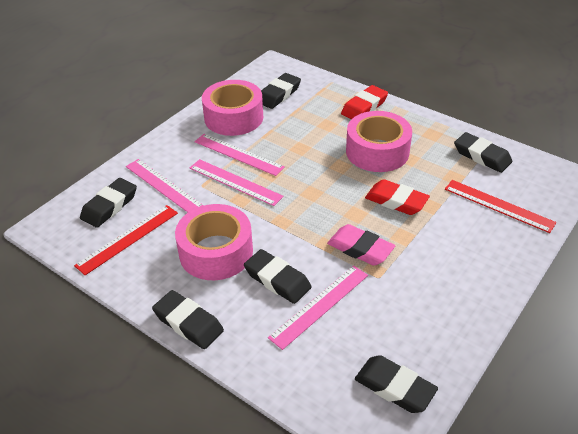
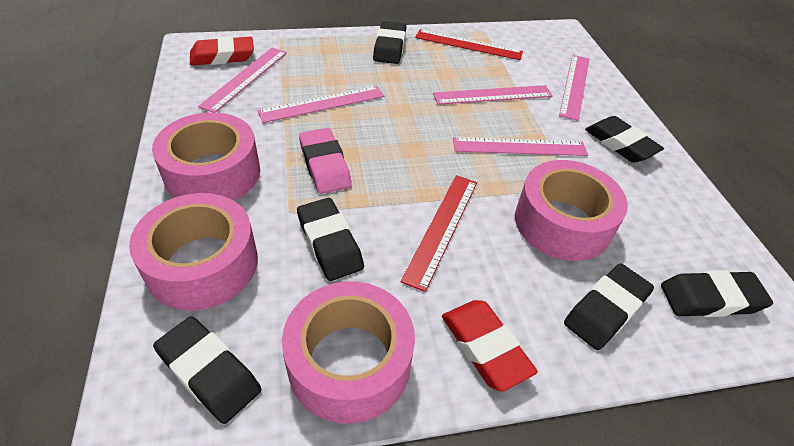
pink ruler: [126,159,204,212] [190,159,284,206] [195,134,285,176] [268,265,368,350] = 4 -> [198,48,287,112] [257,86,384,123] [433,85,553,105] [453,137,588,156] [559,55,589,121] = 5
pink tape: [175,204,253,280] [202,80,263,136] [346,111,412,172] = 3 -> [129,193,258,310] [152,112,260,201] [282,281,415,424] [515,160,628,261] = 4

